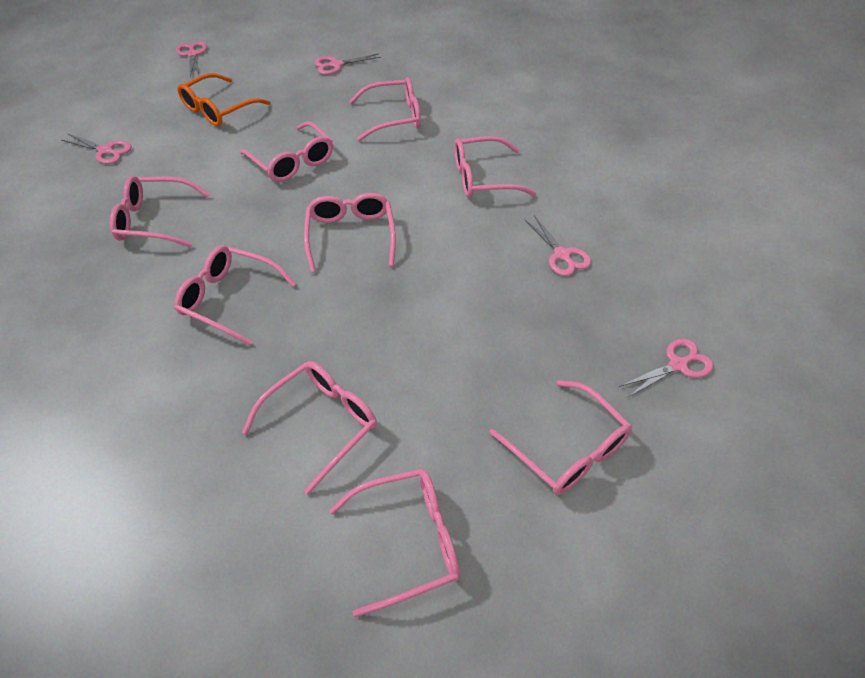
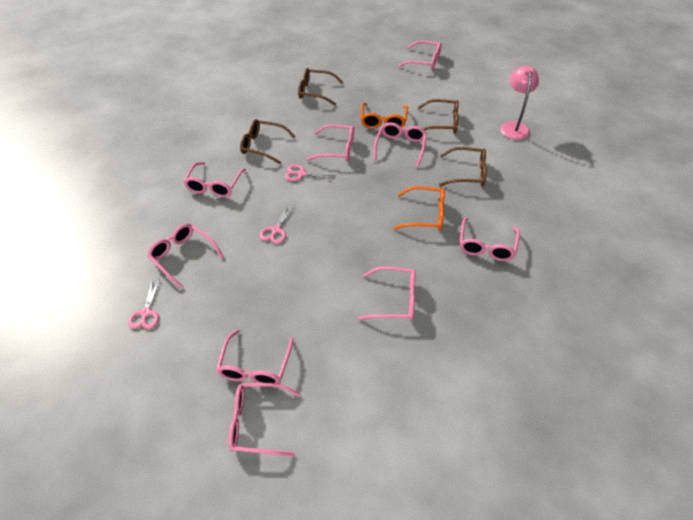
brown glasses: none = 0 -> [240,119,296,164] [298,68,343,105] [417,99,459,134] [439,147,487,187] = 4
orange glasses: [177,73,271,127] = 1 -> [361,103,408,129] [393,186,445,231] = 2
pink lamp: none = 0 -> [501,66,539,140] = 1
pink scissors: [61,133,132,164] [176,41,207,77] [314,53,381,75] [525,215,591,276] [619,339,713,398] = 5 -> [128,279,160,329] [260,205,294,244] [285,164,334,181] = 3

